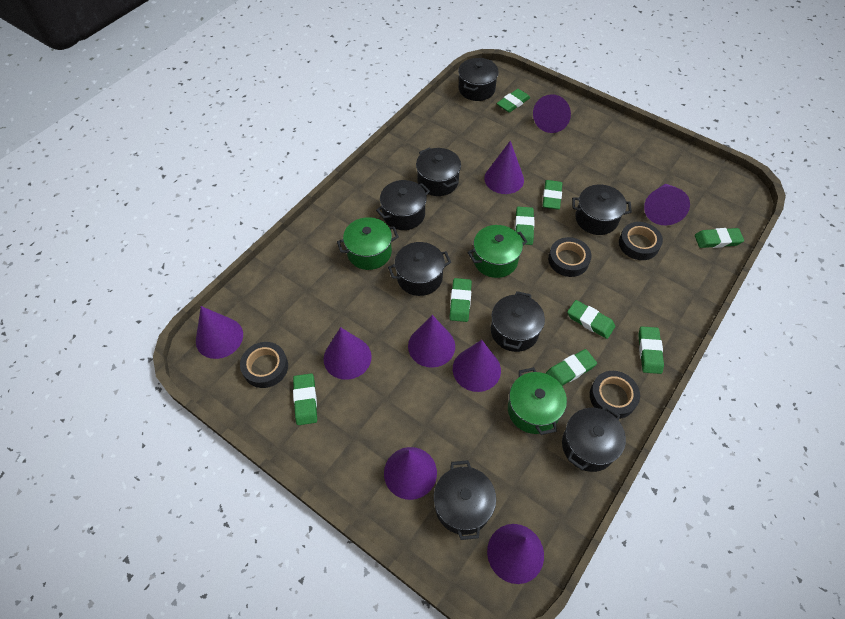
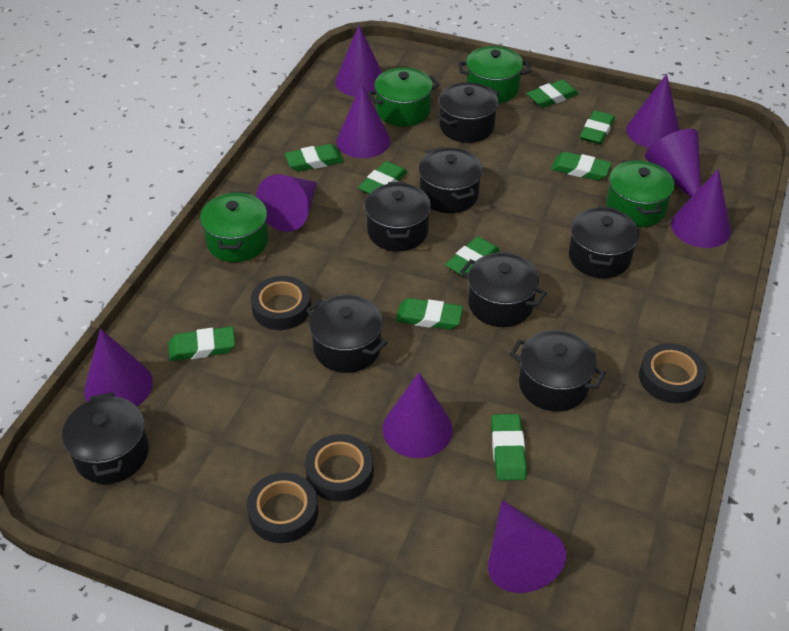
green pot: [337,217,399,270] [467,225,528,278] [508,367,567,435] = 3 -> [200,192,268,262] [367,67,440,127] [459,46,531,103] [606,159,675,227] = 4

